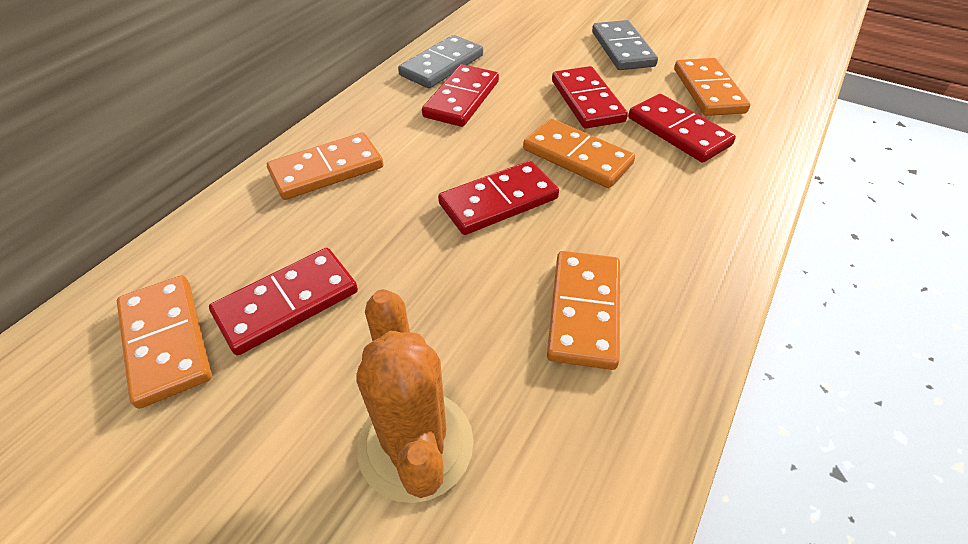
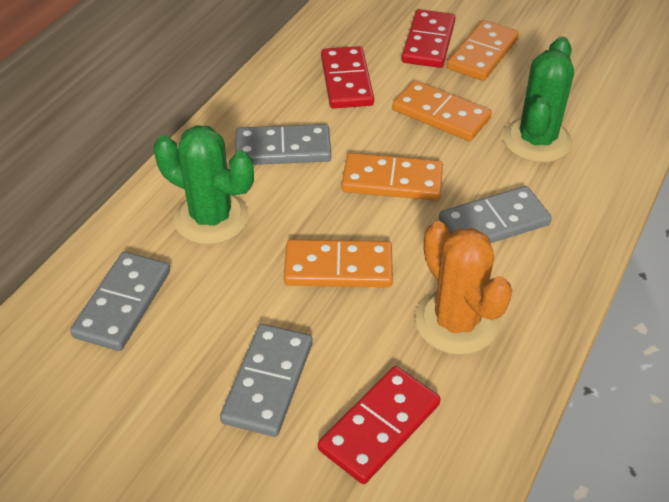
green cactus: none = 0 -> [154,125,254,245] [503,37,574,163] = 2
grey domino: [398,35,483,88] [592,20,658,70] = 2 -> [70,252,170,351] [220,324,313,437] [235,124,331,165] [439,186,552,243] = 4
orange domino: [117,275,212,409] [267,133,383,200] [523,119,635,188] [547,251,620,370] [674,58,750,116] = 5 -> [284,239,393,287] [342,153,443,201] [392,80,492,141] [447,20,519,81] = 4
red domino: [209,248,358,355] [422,64,499,127] [438,161,559,235] [552,66,628,129] [628,94,736,163] = 5 -> [318,366,441,484] [321,46,374,108] [402,9,455,68] = 3

